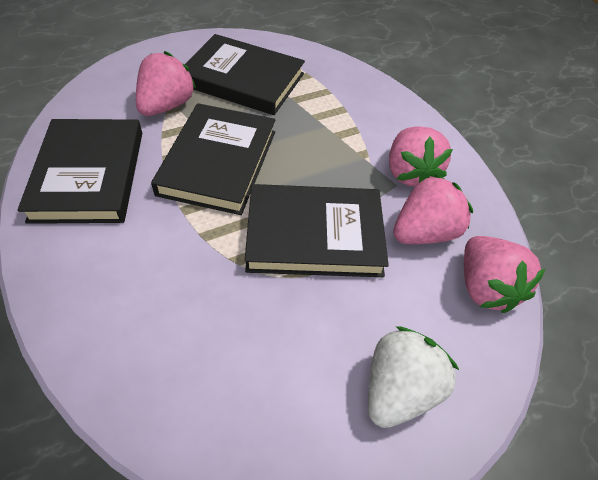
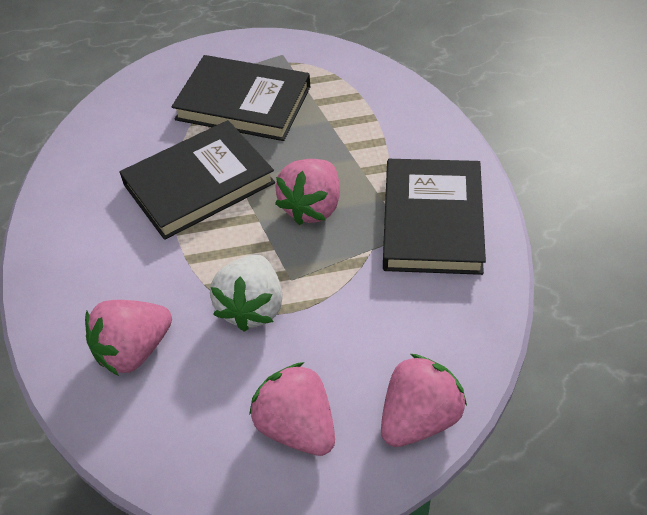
black book: [17,119,142,224] [151,103,275,215] [185,34,305,115] [245,184,389,277] = 4 -> [120,120,275,240] [172,55,310,141] [383,159,486,275] = 3

